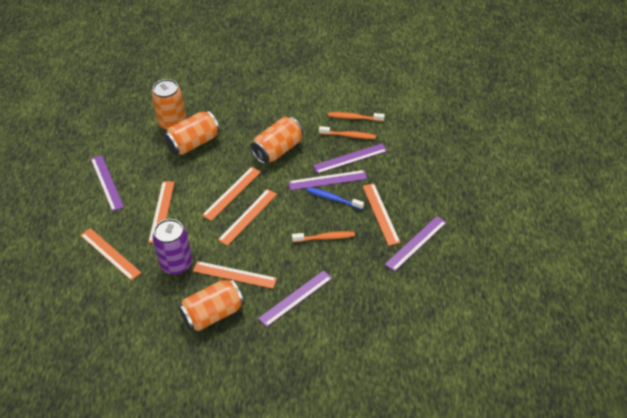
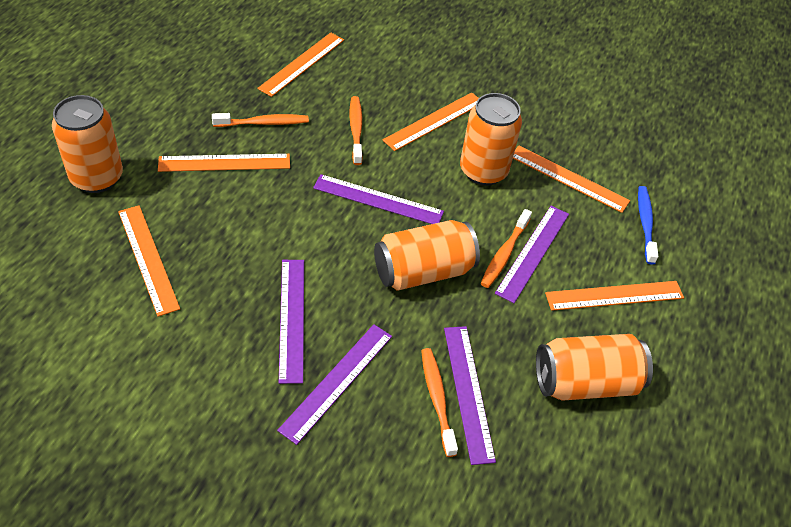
orange toothbrush: [292,231,355,242] [319,126,376,139] [328,112,385,122] = 3 -> [212,113,309,127] [349,96,363,165] [421,348,458,457] [481,209,532,288] = 4
purple can: [152,219,192,275] = 1 -> none = 0

